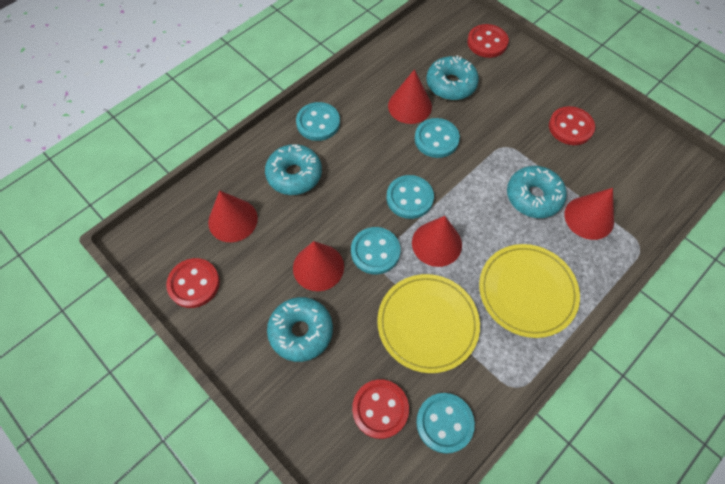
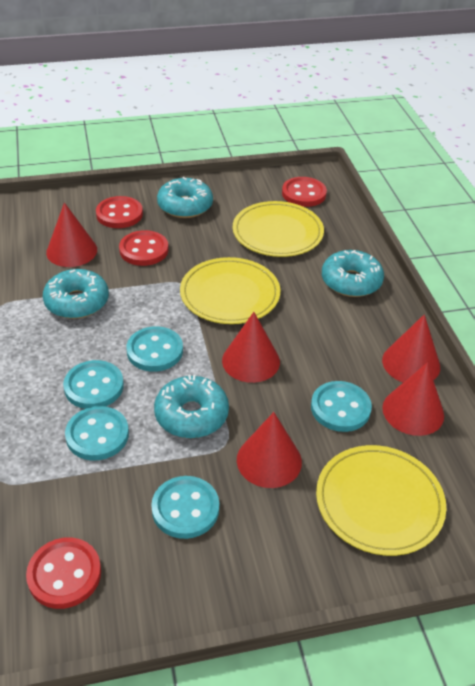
yellow plate: [377,274,480,373] [479,244,580,338] = 2 -> [180,257,280,324] [233,201,324,257] [316,445,446,556] = 3

